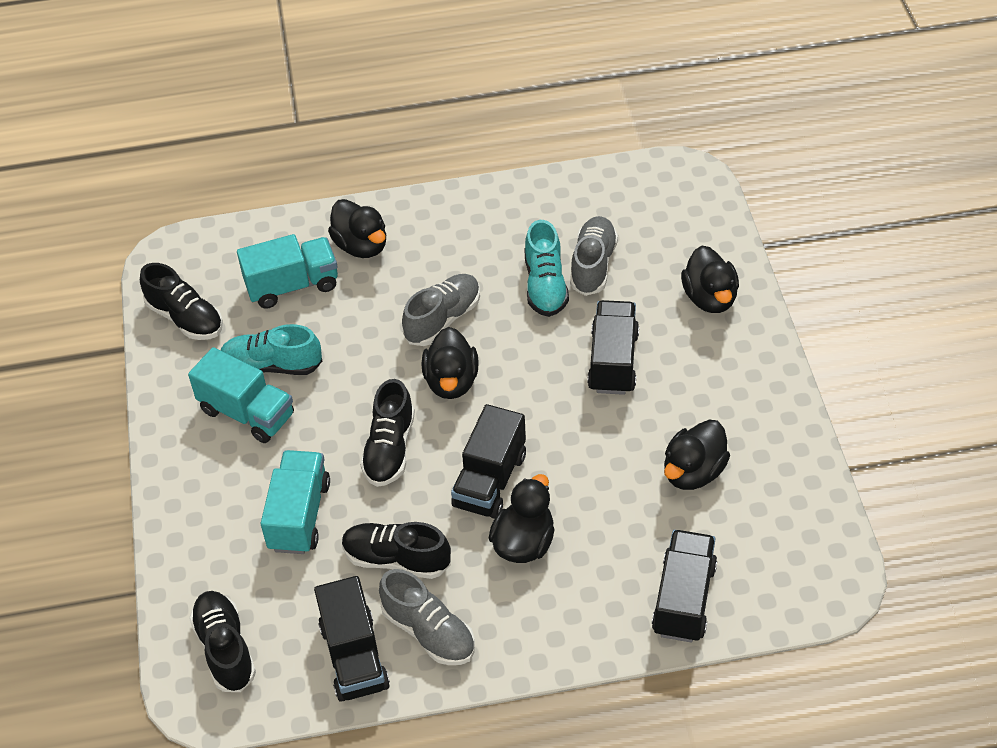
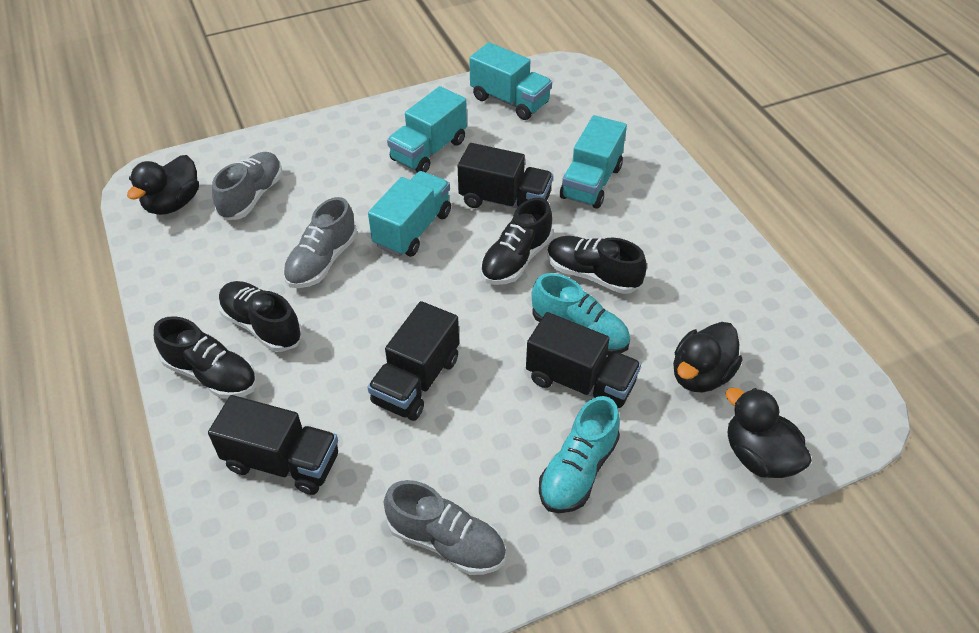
black duck: [328,199,386,258] [421,327,479,399] [489,474,555,563] [664,420,730,490] [681,246,739,313] = 5 -> [127,155,199,215] [673,322,742,393] [725,388,812,478] = 3
turquoise truck: [188,347,294,443] [237,234,338,309] [260,450,330,554] = 3 -> [368,171,451,257] [387,86,467,172] [469,42,552,120] [560,115,627,209] = 4

